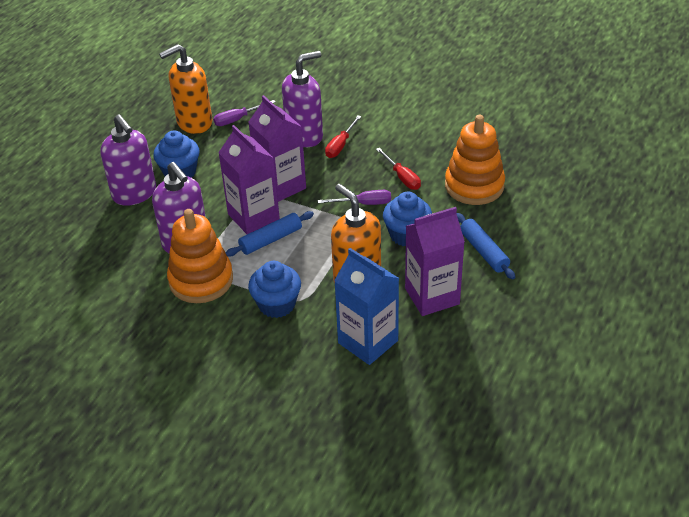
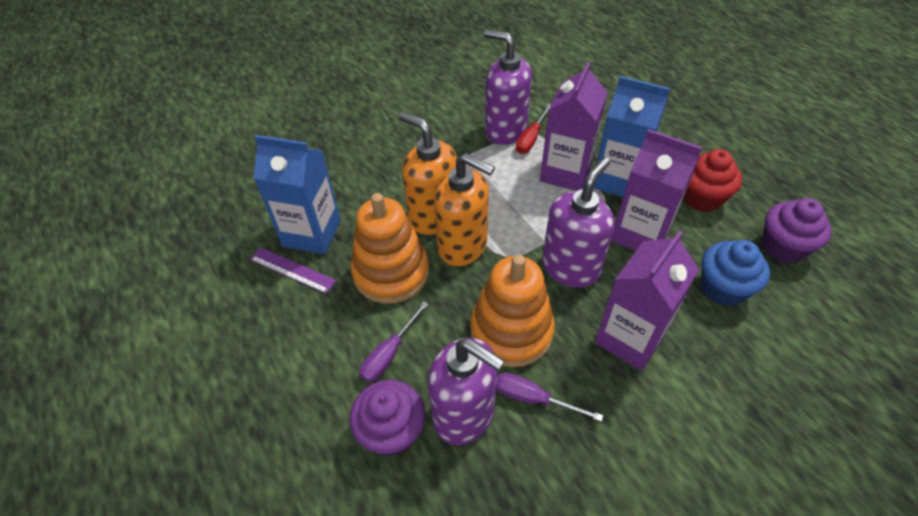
blue carton: [334,248,399,365] = 1 -> [253,135,341,254] [594,76,670,197] = 2
blue cupcake: [153,130,199,178] [248,261,301,318] [383,192,432,246] = 3 -> [701,240,770,306] = 1
blue rolling pin: [226,211,314,257] [457,213,515,279] = 2 -> none = 0
purple cupcake: none = 0 -> [349,380,426,456] [762,198,832,263] = 2
purple ruler: none = 0 -> [250,247,336,294] = 1
red cupcake: none = 0 -> [683,149,742,212] = 1
red screwdriver: [325,115,361,158] [376,148,421,190] = 2 -> [516,104,551,154] = 1

